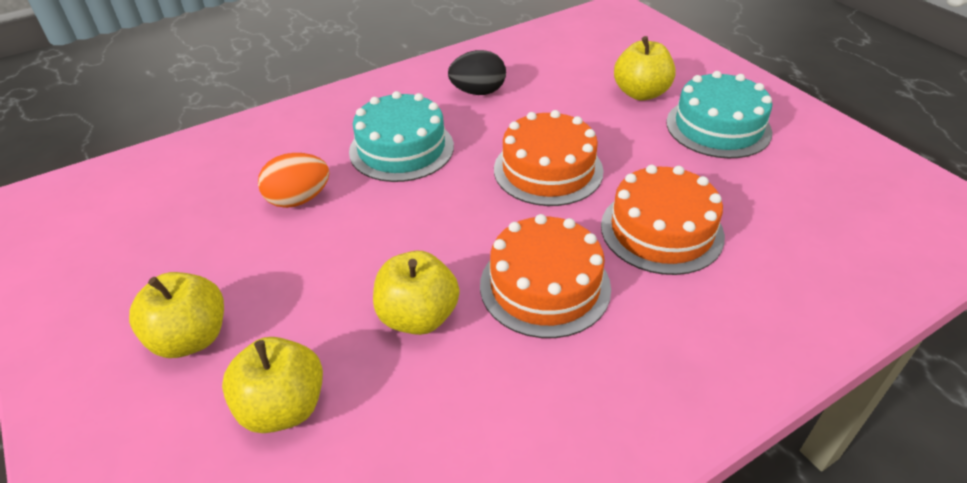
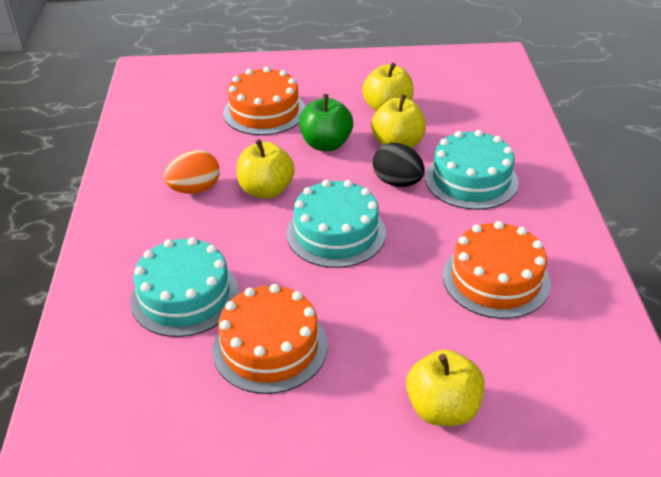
green apple: none = 0 -> [299,94,353,151] = 1
turquoise cake: [349,91,454,182] [666,71,772,158] = 2 -> [130,237,239,337] [287,179,386,268] [425,130,519,210] = 3

